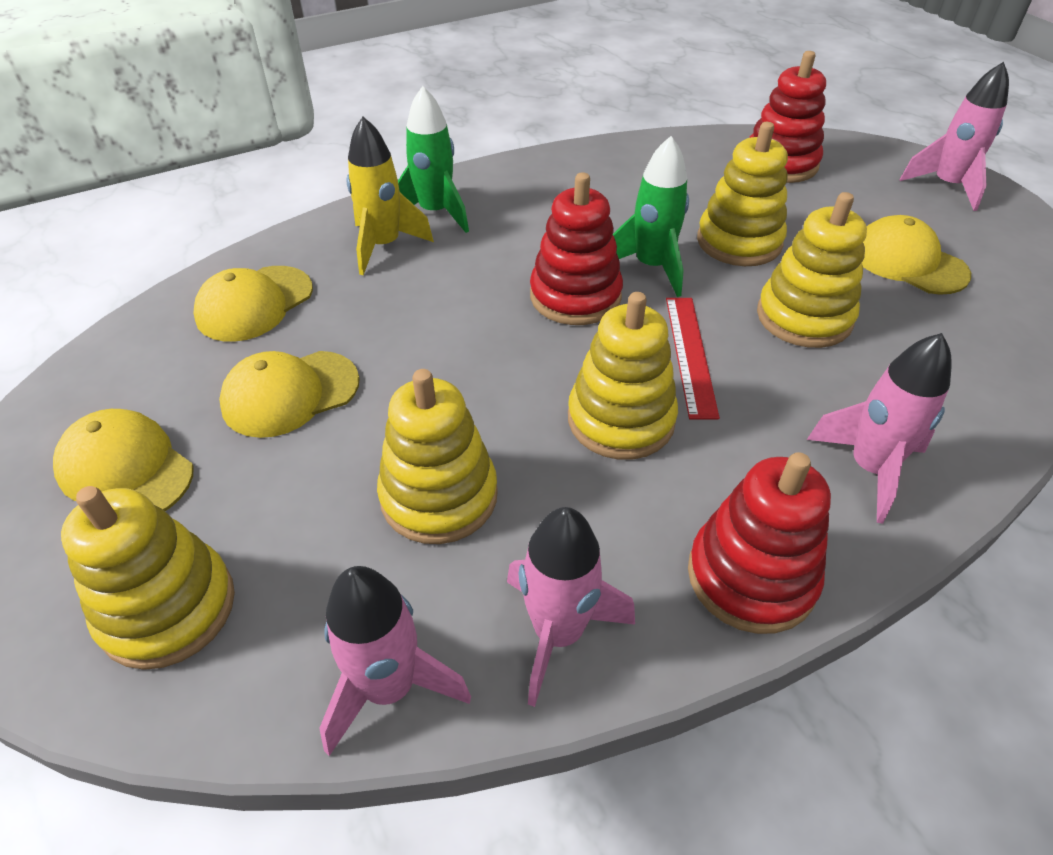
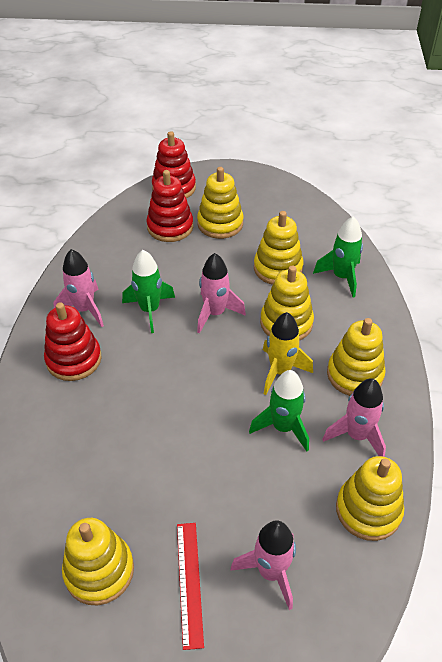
green rocket: [398,86,469,233] [613,136,689,297] = 2 -> [122,250,175,333] [249,370,309,452] [313,216,363,298] = 3
yellow cap: [53,409,194,511] [194,266,313,342] [219,351,360,438] [862,215,971,295] = 4 -> none = 0
yellow stacking toy: [61,486,235,670] [377,369,498,544] [568,292,678,460] [697,122,788,266] [757,192,867,348] = 5 -> [62,518,134,605] [197,167,244,239] [254,211,303,285] [260,265,314,340] [327,318,386,396] [336,456,404,541] = 6

